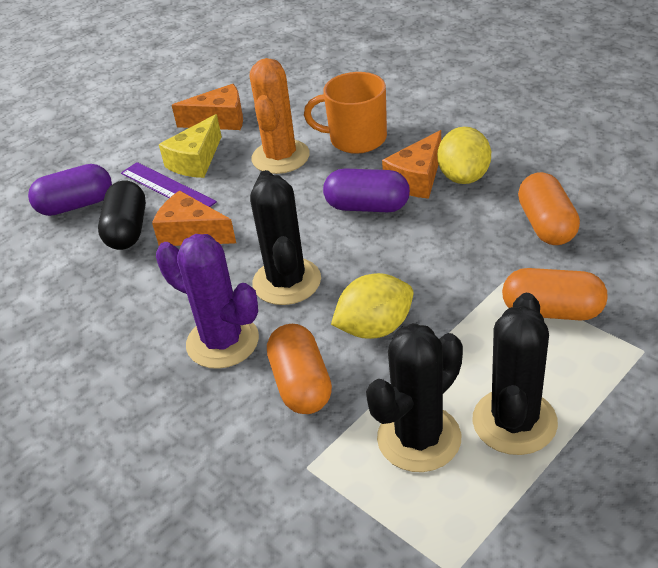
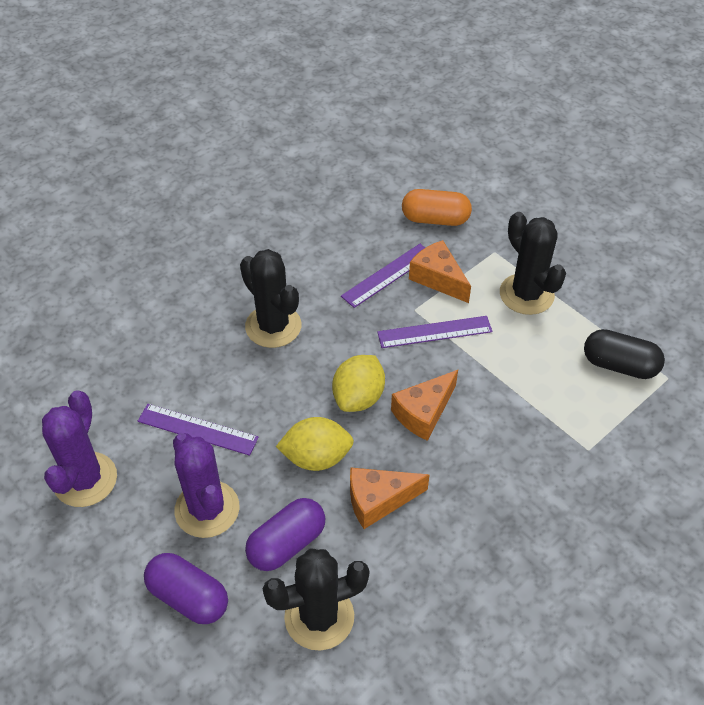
orange cactus: [250,58,310,174] = 1 -> none = 0
orange capsule: [267,324,332,414] [502,268,608,321] [518,172,580,245] = 3 -> [402,189,472,226] = 1
orange mug: [304,72,387,154] = 1 -> none = 0
purple cactus: [156,234,259,369] = 1 -> [42,390,117,507] [173,433,239,538] = 2
purple ruler: [121,162,217,207] = 1 -> [138,404,259,456] [341,244,425,308] [377,316,492,348] = 3
yellow cheese: [159,114,222,178] = 1 -> none = 0

